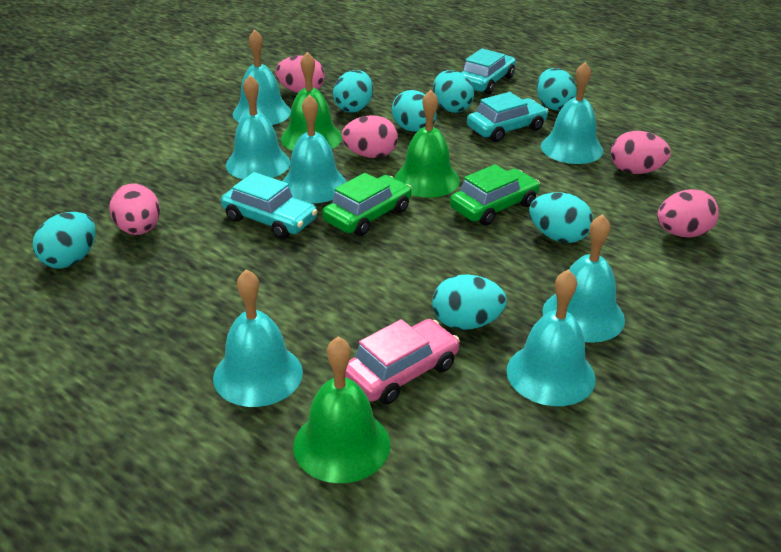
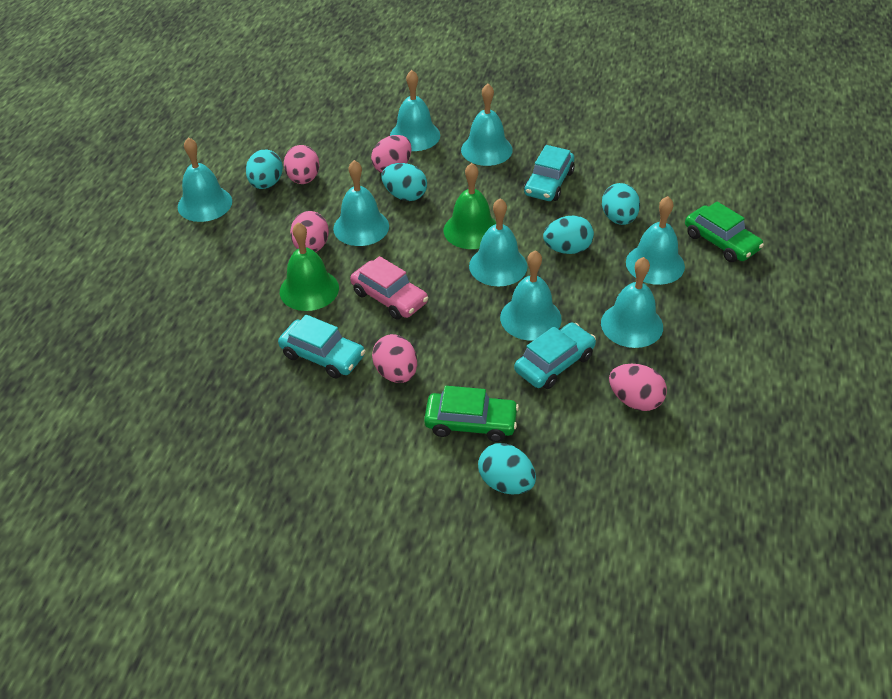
green bell: [281,52,342,150] [293,336,390,483] [394,90,460,198] = 3 -> [280,222,339,311] [444,163,496,249] = 2
turquoise bell: [213,269,303,407] [226,75,290,179] [233,30,291,125] [283,94,347,203] [506,269,596,406] [541,62,603,164] [542,214,625,343] = 7 -> [178,137,232,222] [333,160,389,246] [390,70,440,151] [461,84,513,166] [469,198,527,286] [500,250,562,341] [601,257,663,348] [626,196,685,285] = 8
turquoise egg: [33,212,96,269] [333,70,373,113] [392,90,437,132] [432,274,507,330] [433,70,474,113] [529,192,593,243] [537,68,577,110] = 7 -> [246,150,283,189] [381,163,427,201] [478,443,536,494] [543,215,594,254] [602,183,640,225] = 5

